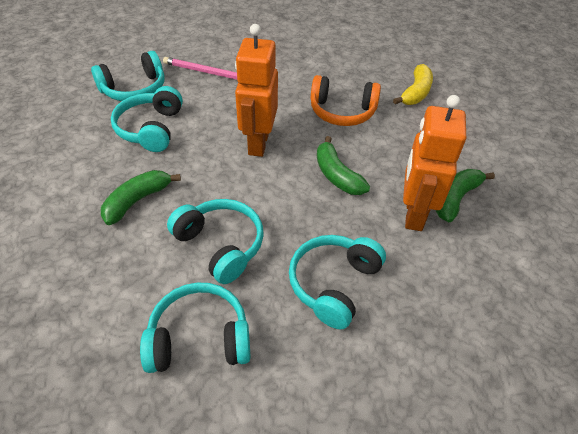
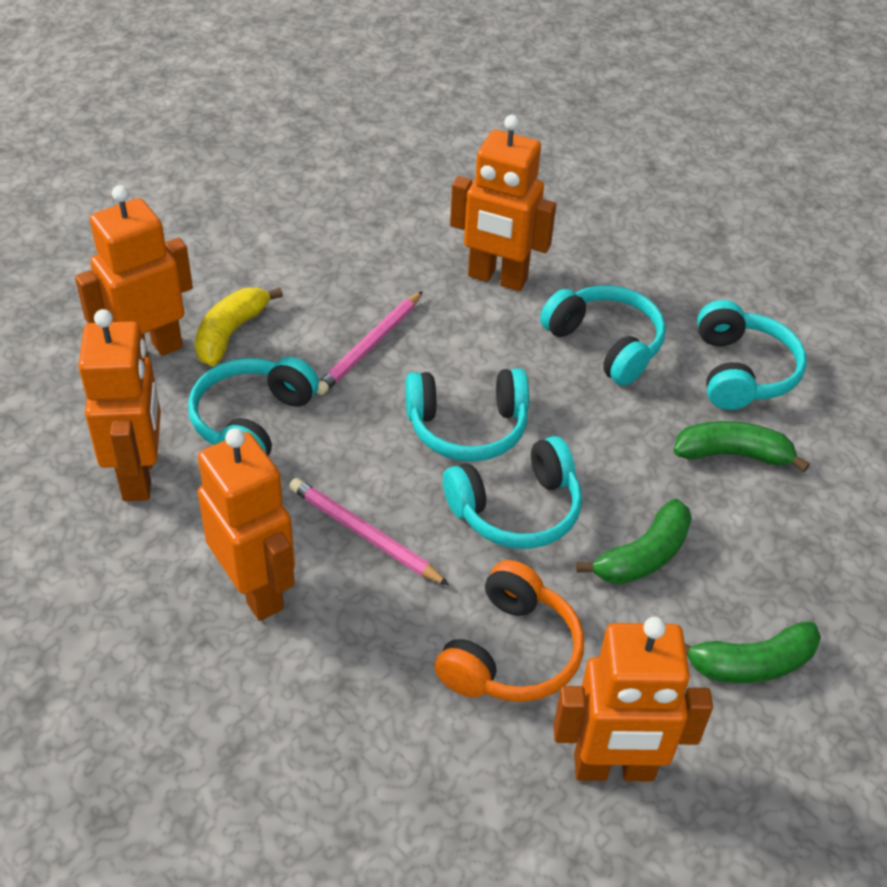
orange robot: [235,24,278,157] [403,95,466,231] = 2 -> [75,185,193,358] [78,309,161,501] [198,428,295,621] [450,115,556,291] [553,617,713,781] = 5
pink pencil: [163,57,237,80] = 1 -> [289,478,449,585] [316,291,423,395] = 2

